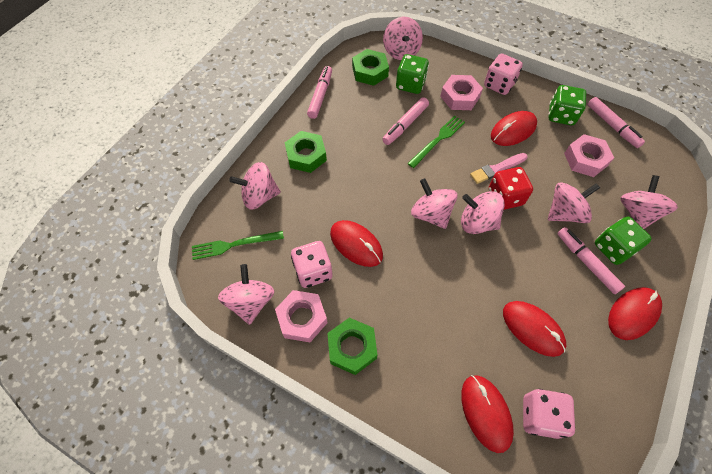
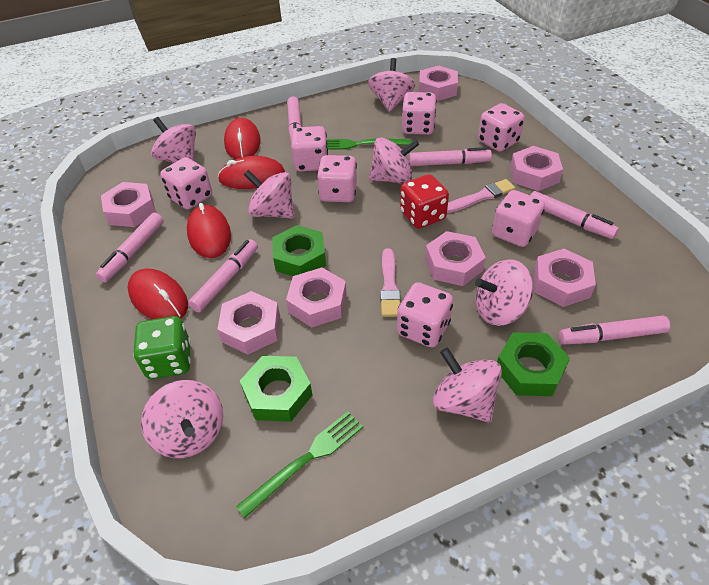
green dice: [396,54,429,94] [548,85,586,125] [595,217,652,265] = 3 -> [133,316,191,379] = 1
pink brush: [470,153,528,184] = 1 -> [380,248,401,317] [447,179,515,213] = 2
pink dice: [291,241,333,288] [484,54,523,95] [523,389,575,439] = 3 -> [160,157,212,209] [291,126,328,172] [317,155,357,202] [397,282,453,347] [402,92,437,135] [478,103,525,152] [492,190,545,247] = 7
pink marker: [307,66,332,119] [382,97,429,145] [557,227,625,294] [588,97,645,148] = 4 -> [96,213,164,282] [188,239,258,312] [287,96,302,140] [409,147,492,166] [530,191,619,239] [559,316,670,344] = 6
pink nut: [275,290,328,342] [440,75,483,110] [564,134,614,177] = 3 -> [101,182,156,227] [217,291,280,355] [286,268,347,327] [419,66,458,101] [425,231,486,286] [510,146,563,191] [534,249,596,307] = 7
red mouse: [330,220,383,267] [461,375,514,453] [491,111,537,146] [503,301,566,357] [608,287,662,340] = 5 -> [127,269,188,320] [187,203,231,258] [218,156,285,189] [224,118,261,159] = 4

